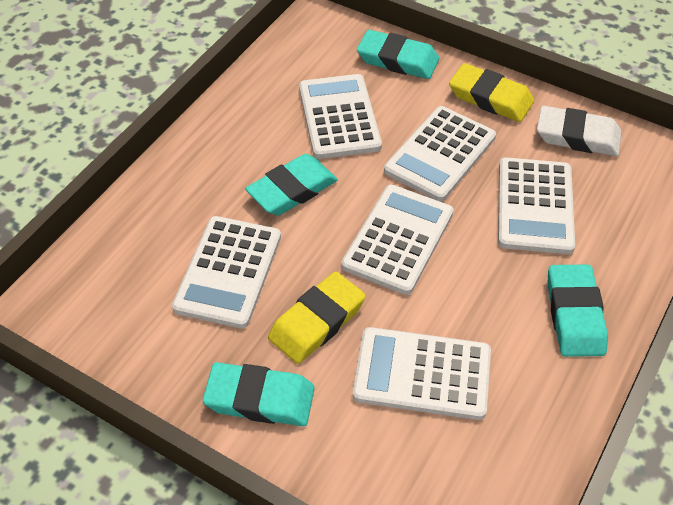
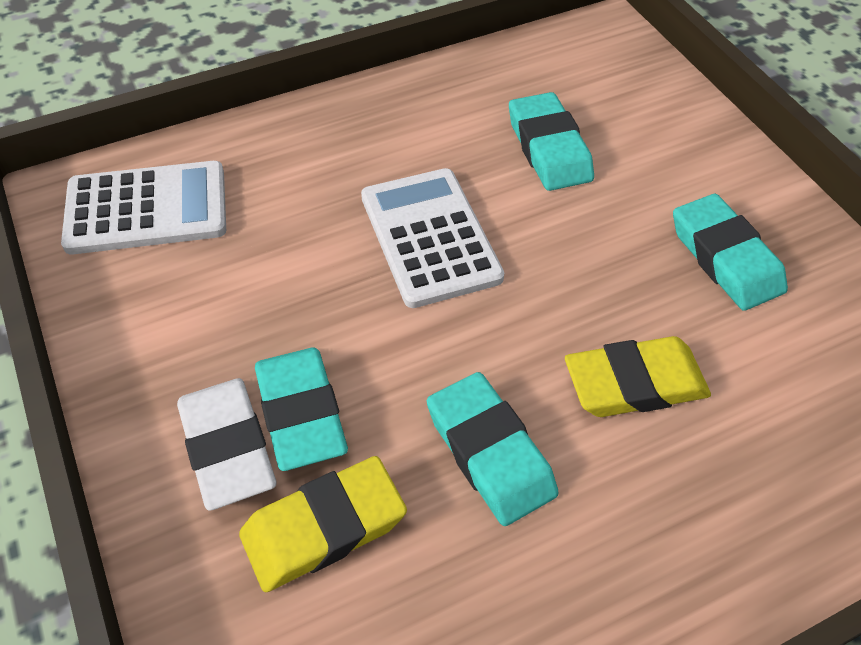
white calculator: [172,216,281,328] [299,74,382,159] [341,185,454,295] [353,327,491,420] [384,106,496,202] [498,157,575,254] = 6 -> [61,161,226,255] [361,168,504,308] = 2

